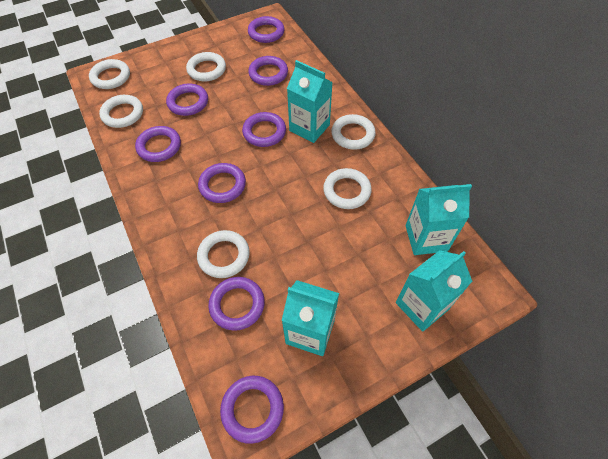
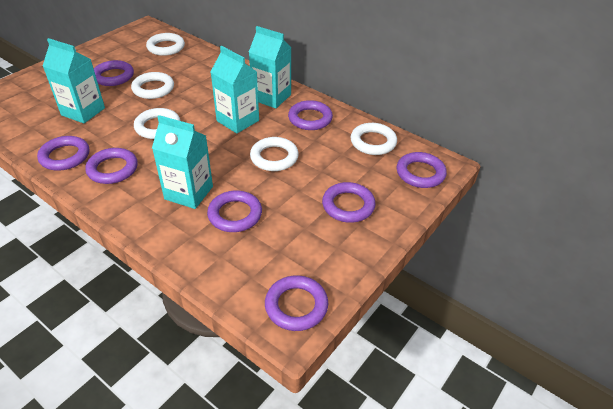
white ring: [89,59,130,89] [99,95,143,128] [186,52,226,81] [197,230,250,278] [323,168,372,209] [331,114,376,150] = 6 -> [131,72,174,99] [134,108,181,139] [146,33,185,56] [250,137,299,171] [351,123,397,155] = 5

